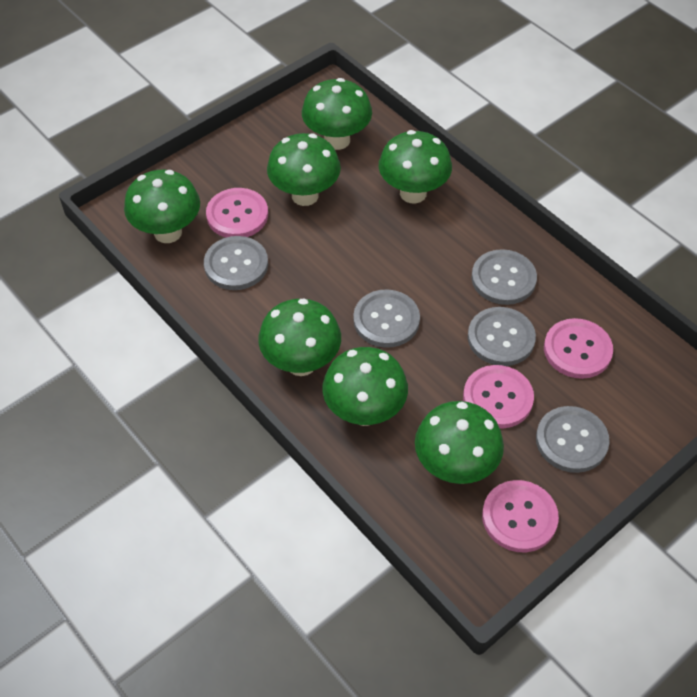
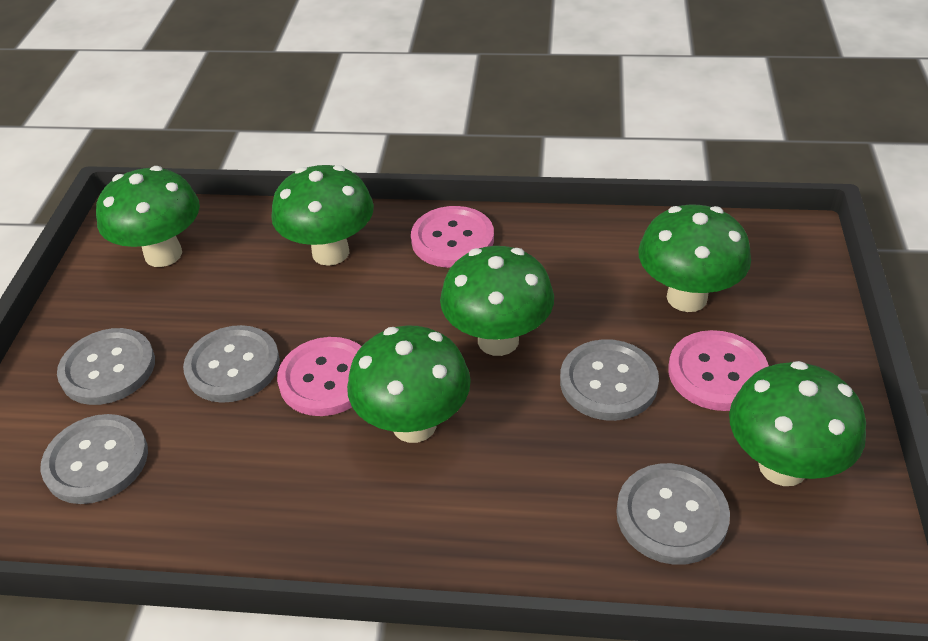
green mushroom: [124,170,200,243] [258,298,341,376] [267,133,341,206] [302,78,372,150] [322,347,408,426] [379,130,452,203] [415,401,504,484] = 7 -> [96,166,200,267] [271,165,374,266] [347,325,471,443] [440,246,554,356] [638,205,751,312] [729,361,866,486] = 6
pink button: [206,188,268,237] [463,365,534,429] [482,480,559,552] [544,318,613,379] = 4 -> [277,337,362,416] [411,206,494,268] [668,330,769,411] = 3

